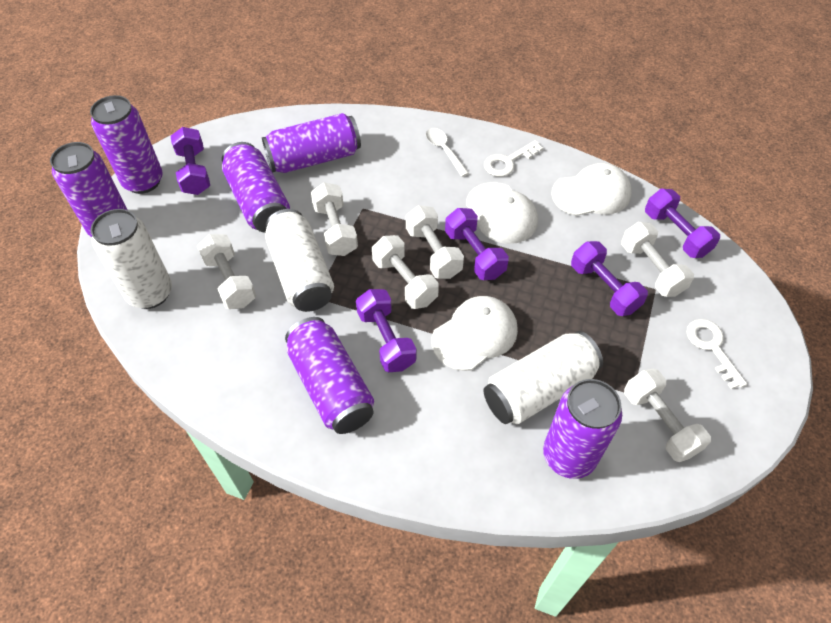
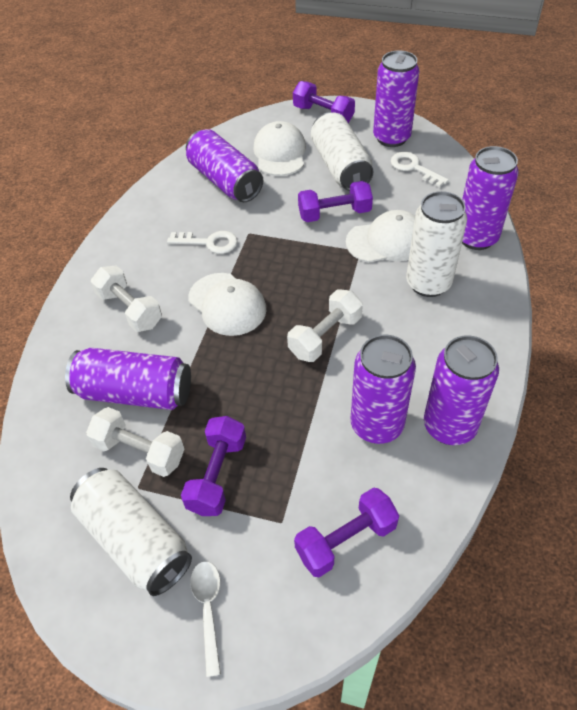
purple dumbbell: [171,127,210,195] [356,289,416,372] [445,208,509,280] [571,241,648,316] [645,189,720,258] = 5 -> [181,416,246,516] [293,81,355,123] [294,487,399,577] [298,181,373,222] = 4
white dumbbell: [197,234,256,309] [311,183,358,256] [372,235,439,309] [406,206,464,279] [621,222,694,297] [624,369,711,462] = 6 -> [86,407,185,477] [91,265,162,332] [287,289,363,362] = 3

